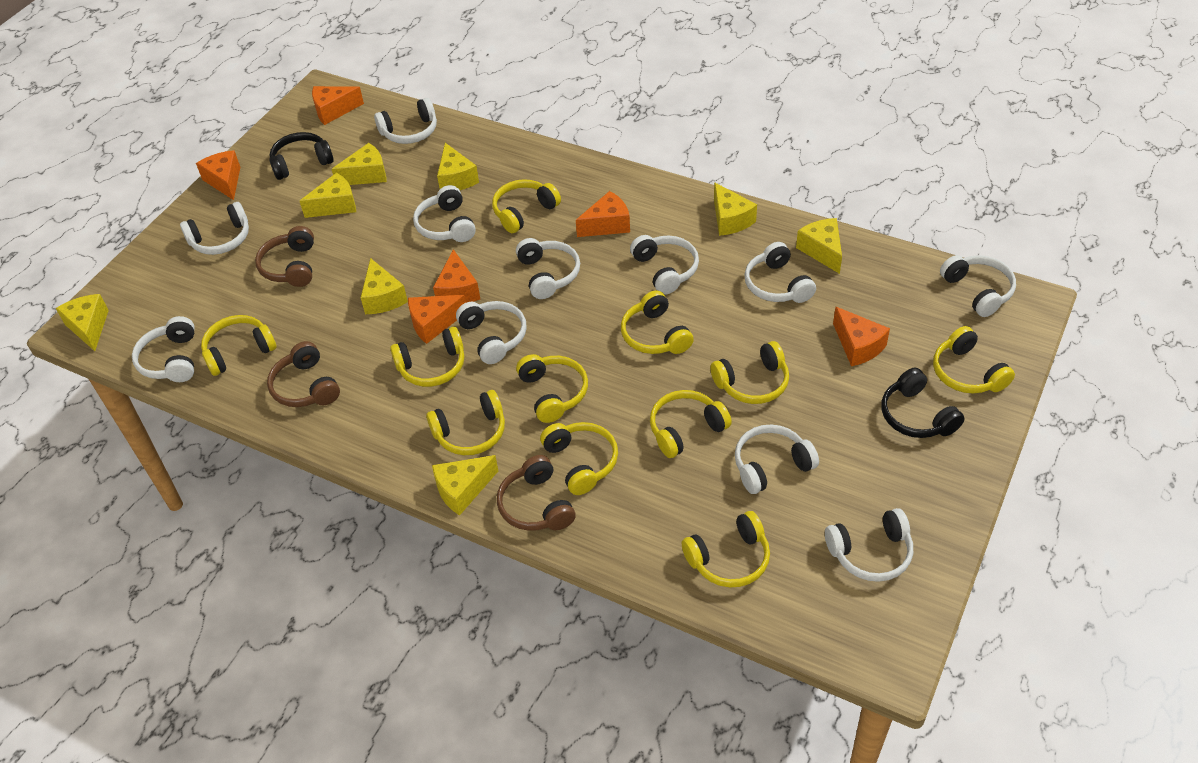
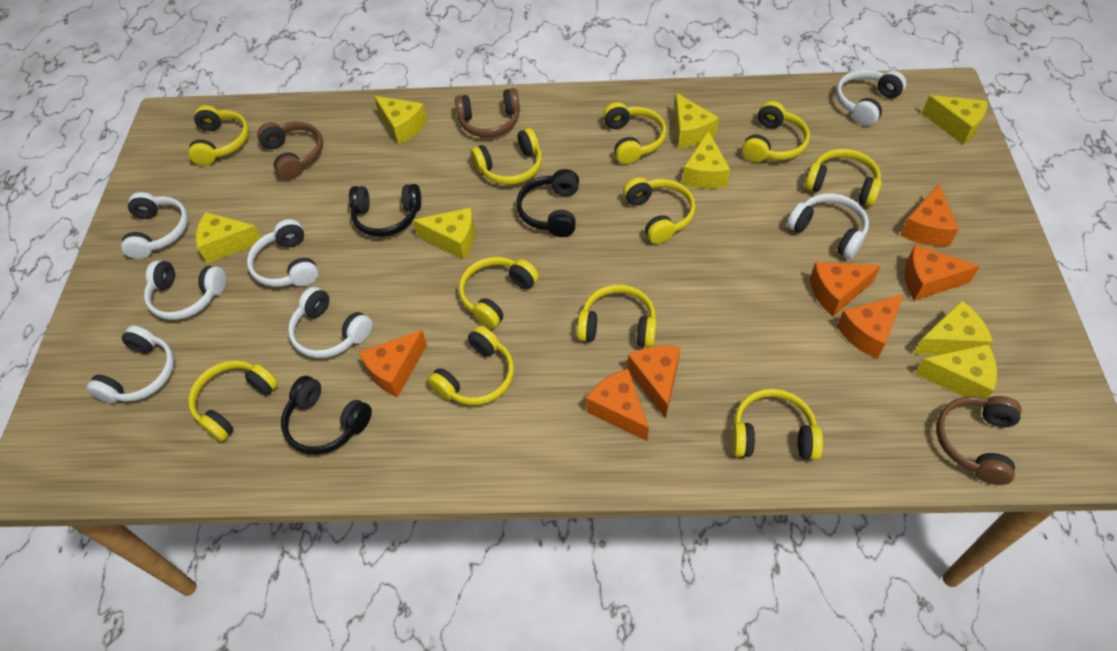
black headphones: [269,132,334,180] [881,368,965,438] = 2 -> [281,376,372,455] [349,184,421,237] [516,169,579,237] = 3
orange cheese: [196,150,240,200] [312,86,364,125] [408,295,466,344] [433,249,480,303] [576,191,630,237] [833,307,890,366] = 6 -> [359,330,427,397] [586,369,649,441] [627,346,680,419] [810,262,881,316] [837,294,904,359] [900,184,959,247] [905,245,980,301] = 7
white headphones: [132,316,195,382] [180,202,249,255] [374,98,437,144] [413,185,476,242] [456,301,527,364] [516,238,580,299] [630,235,699,295] [735,424,819,494] [744,242,816,303] [825,508,913,582] [940,255,1016,317] = 11 -> [86,325,174,403] [121,192,188,259] [144,260,226,320] [247,219,319,287] [288,287,373,358] [787,193,869,259] [836,70,906,126] = 7

